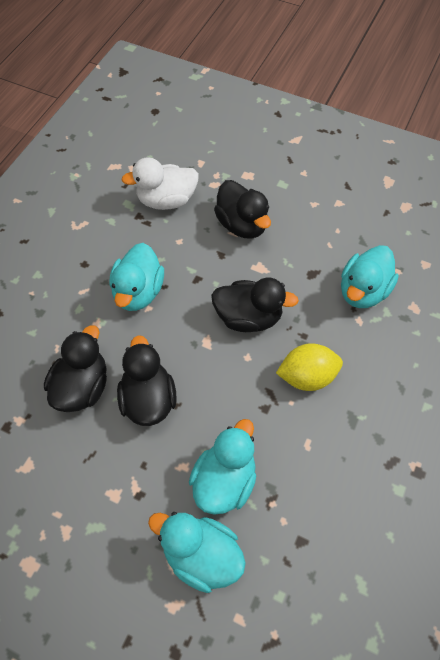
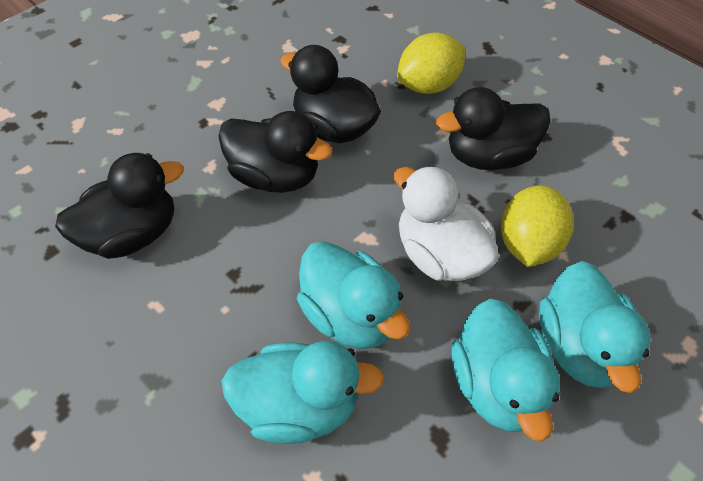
yellow lemon: [276,343,343,391] = 1 -> [397,33,466,94] [501,185,574,267] = 2

